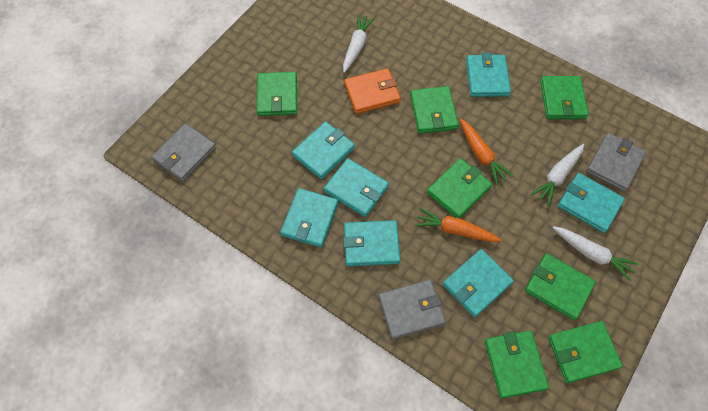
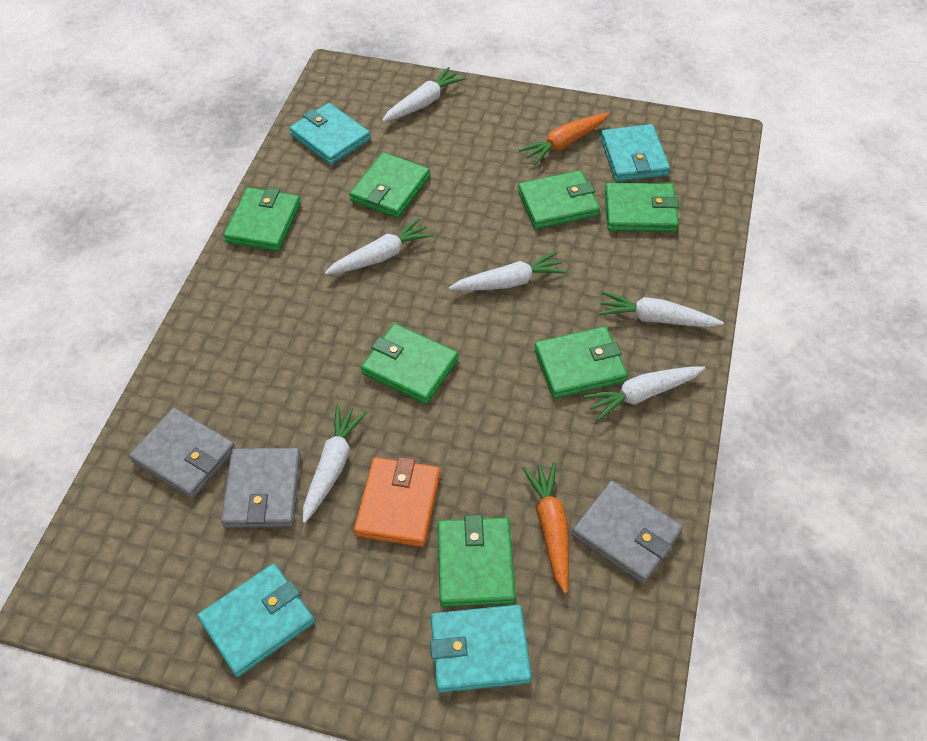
turquoise wallet: [280,188,338,248] [292,121,355,179] [324,158,389,217] [343,220,400,266] [443,249,514,317] [466,53,511,97] [558,173,625,233] = 7 -> [197,564,315,677] [289,103,371,165] [430,605,531,693] [600,124,670,182] = 4
white carrot: [343,14,375,73] [531,144,584,206] [552,226,639,281] = 3 -> [303,404,367,523] [325,218,434,275] [382,67,466,122] [449,251,567,291] [583,366,705,421] [599,292,724,327] = 6

